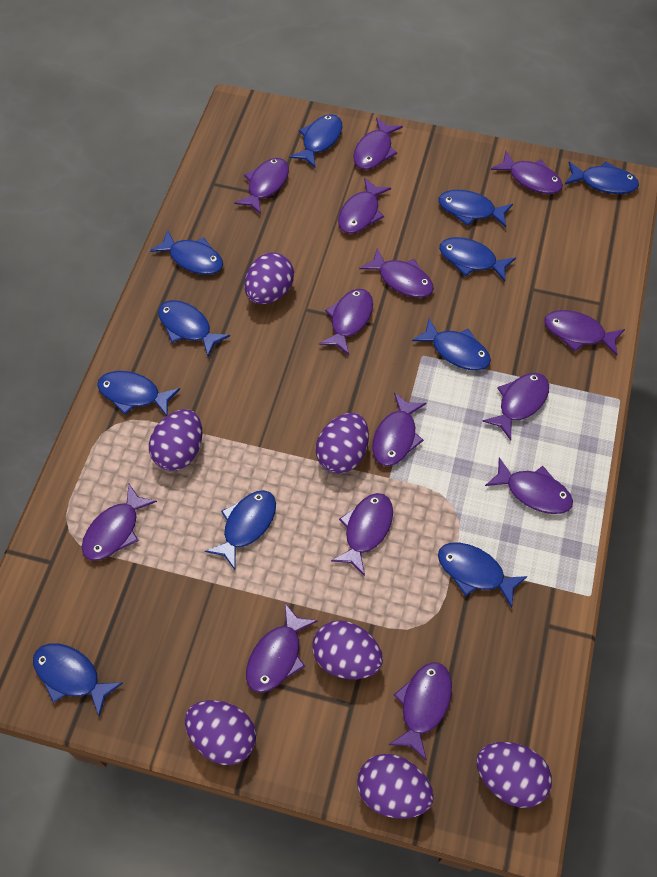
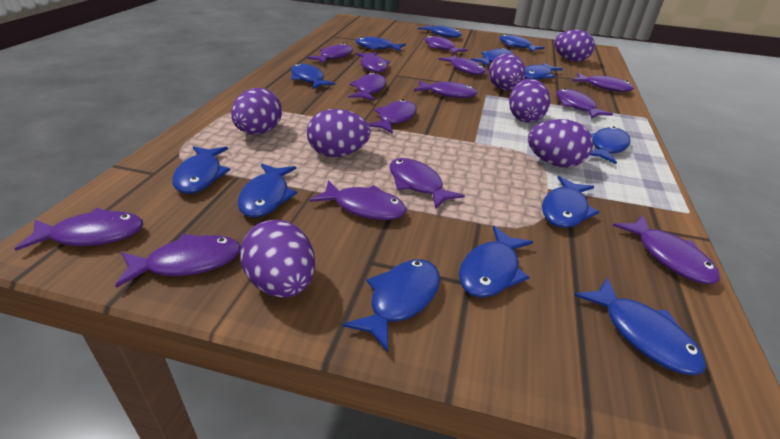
blue fish: [33,643,123,716] [97,371,180,416] [150,230,223,275] [158,300,230,357] [205,490,276,570] [290,114,342,167] [412,318,491,370] [438,542,528,608] [439,190,513,227] [439,237,516,282] [565,161,639,194] = 11 -> [172,146,231,194] [238,163,297,217] [291,63,336,89] [343,259,440,352] [355,37,406,51] [418,25,462,38] [459,226,533,298] [471,48,513,66] [499,34,545,52] [525,62,563,80] [542,176,599,228] [574,277,706,375] [590,126,631,164] = 13

